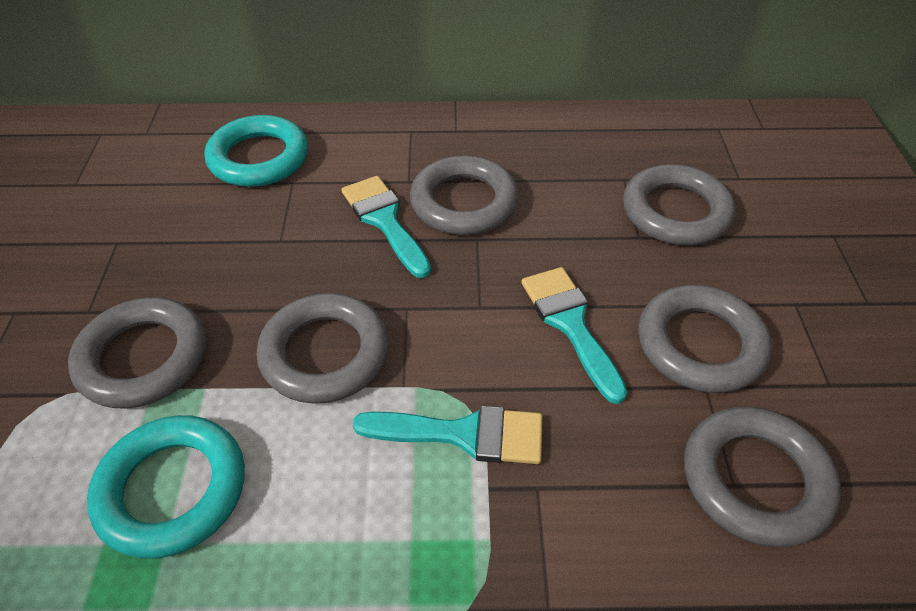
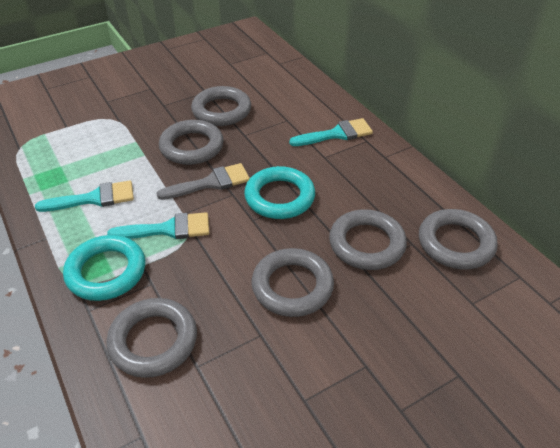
grey brush: none = 0 -> [156,163,250,200] = 1

